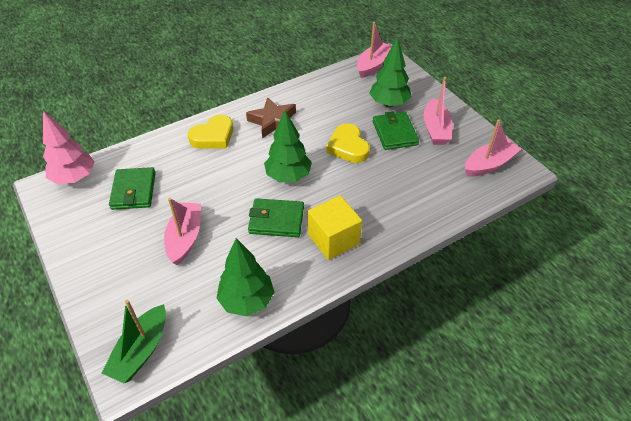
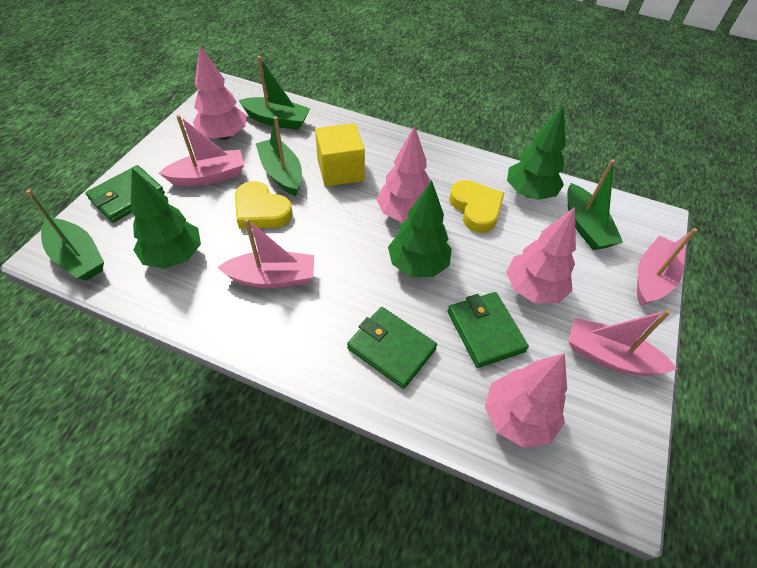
brown star: [246,97,296,139] = 1 -> none = 0
green boat: [102,300,166,383] = 1 -> [26,189,104,281] [238,56,310,130] [256,116,302,196] [567,159,623,250] = 4
pink tree: [43,111,94,184] = 1 -> [193,46,246,140] [376,125,431,222] [485,353,567,448] [506,207,576,303] = 4

